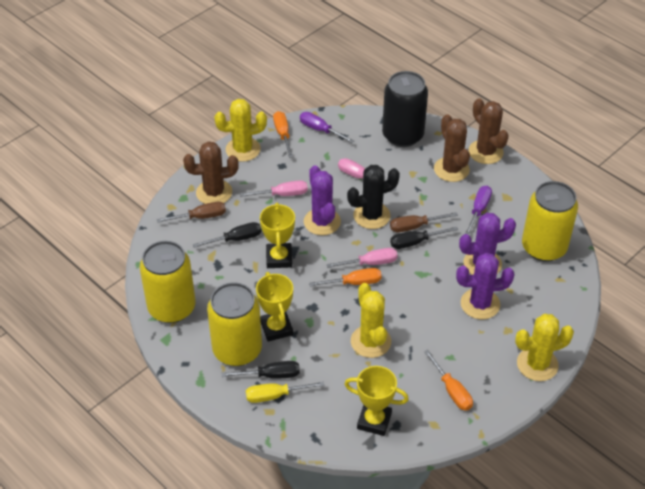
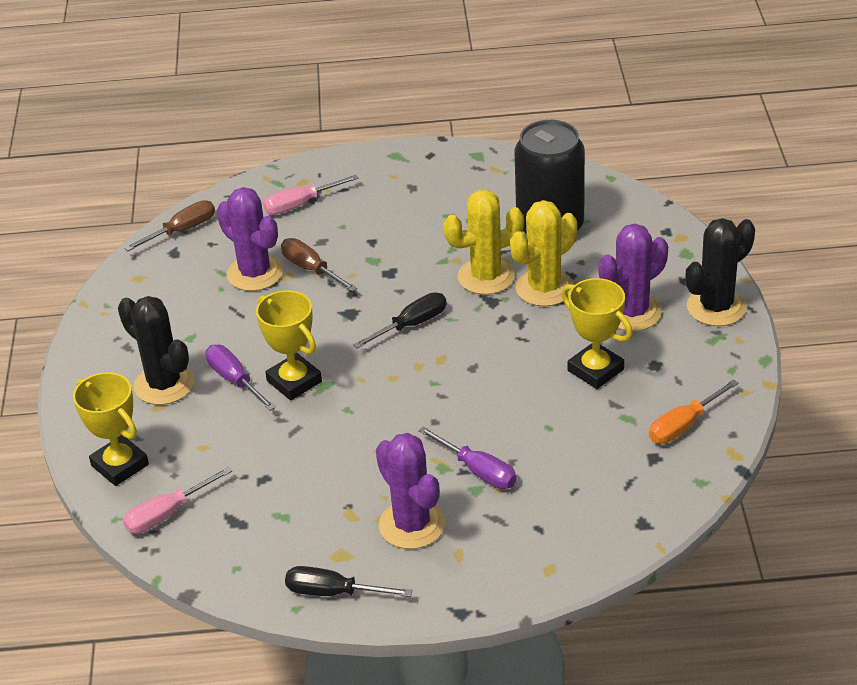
black cactus: [347,165,400,229] = 1 -> [118,296,194,405] [686,218,755,326] = 2
black screwdriver: [193,222,262,248] [222,361,300,379] [390,227,458,249] = 3 -> [285,566,412,597] [353,292,447,349] = 2
brown cactus: [183,141,239,204] [434,114,470,182] [468,98,509,164] = 3 -> none = 0
orange screwdriver: [273,111,293,158] [309,268,382,286] [424,350,473,411] = 3 -> [649,379,739,444] = 1
pink screwdriver: [240,180,308,197] [327,248,398,268] [338,158,397,191] = 3 -> [123,467,232,534] [263,175,358,215] = 2
yellow cactus: [214,99,267,162] [351,283,391,358] [515,314,574,381] = 3 -> [443,190,524,295] [510,200,577,306] = 2
yellow can: [140,241,195,323] [207,282,262,366] [522,181,578,262] = 3 -> none = 0
yellow screwdriver: [246,381,324,403] = 1 -> none = 0

